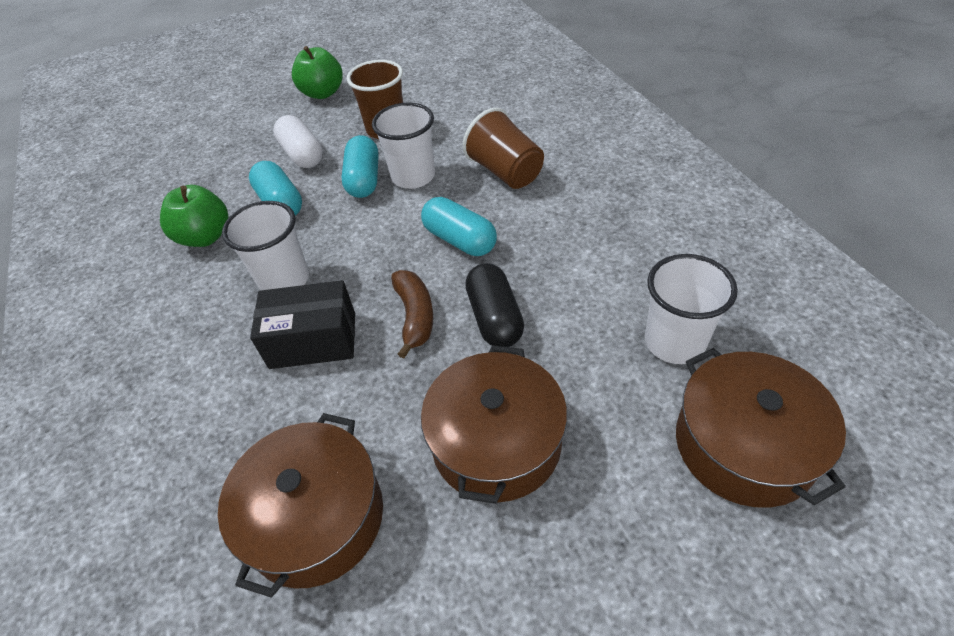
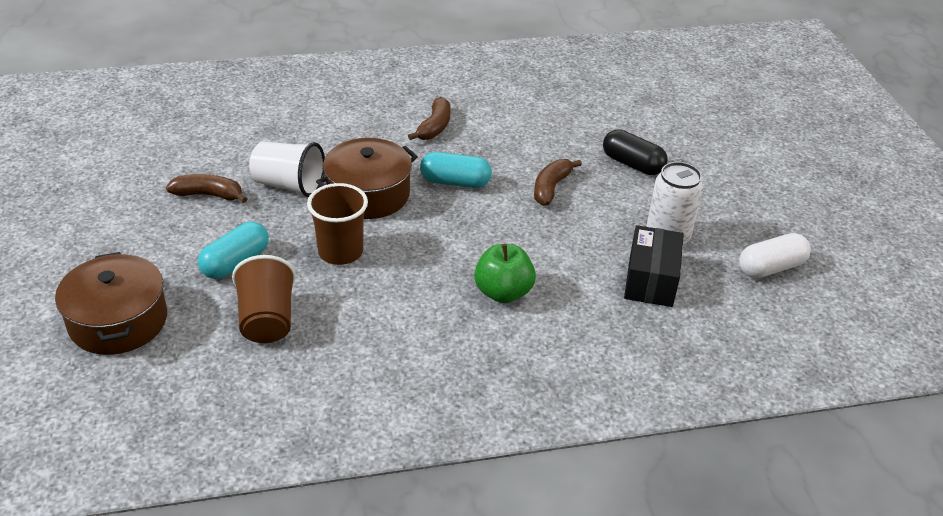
brown banana: [391,270,433,358] = 1 -> [166,174,247,203] [408,97,450,140] [534,159,582,206] = 3
brown pot: [218,413,383,598] [421,345,567,504] [676,348,846,507] = 3 -> [55,252,167,355] [316,138,418,219] = 2
green apple: [160,185,229,247] [292,46,343,99] = 2 -> [474,244,536,303] = 1
turquoise capsule: [249,161,302,216] [341,135,379,198] [421,197,497,256] = 3 -> [198,222,269,279] [420,152,492,188] = 2
white can: none = 0 -> [646,162,703,245] = 1
white cup: [222,201,309,291] [372,102,435,189] [645,254,738,364] = 3 -> [249,142,325,197] = 1

